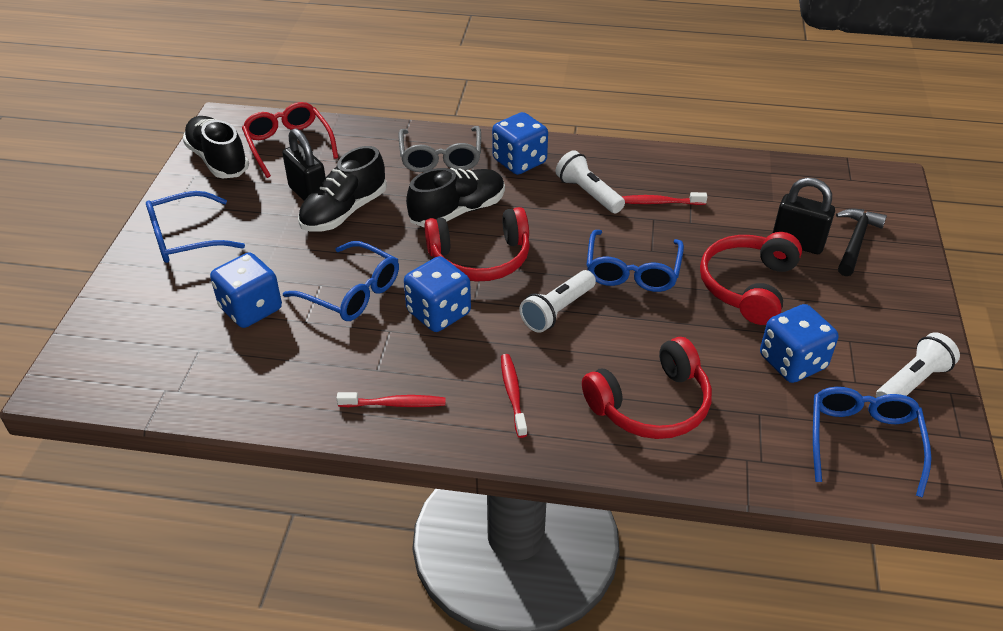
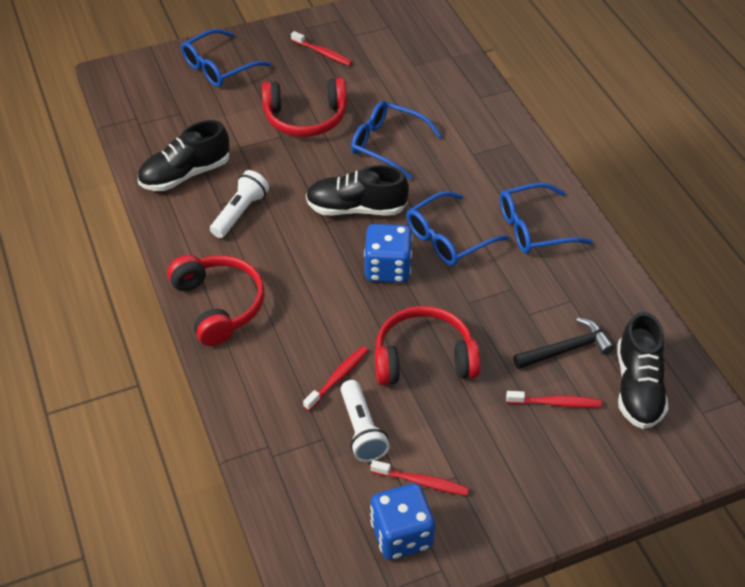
black padlock: [282,128,326,201] [773,177,835,254] = 2 -> none = 0
blue dice: [210,252,282,328] [404,256,471,332] [492,112,548,175] [760,304,838,383] = 4 -> [364,224,413,283] [370,483,435,560] = 2
grey glasses: [399,126,481,172] = 1 -> none = 0
red glasses: [242,102,338,178] = 1 -> none = 0
red toothbrush: [336,392,446,407] [501,354,527,438] [621,192,707,205] = 3 -> [291,31,353,66] [303,346,368,411] [371,460,469,496] [506,391,602,408] = 4
white flashlight: [520,270,596,333] [556,150,625,214] [876,332,960,398] = 3 -> [210,170,269,238] [341,380,390,462] = 2

